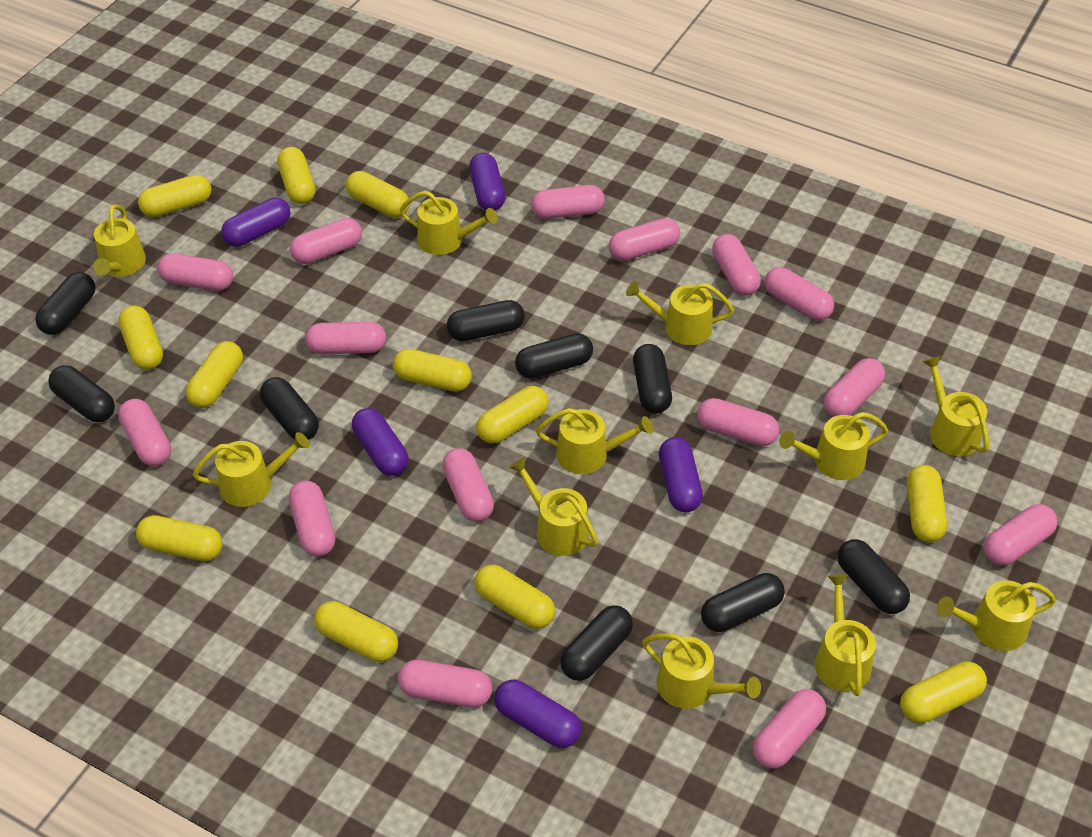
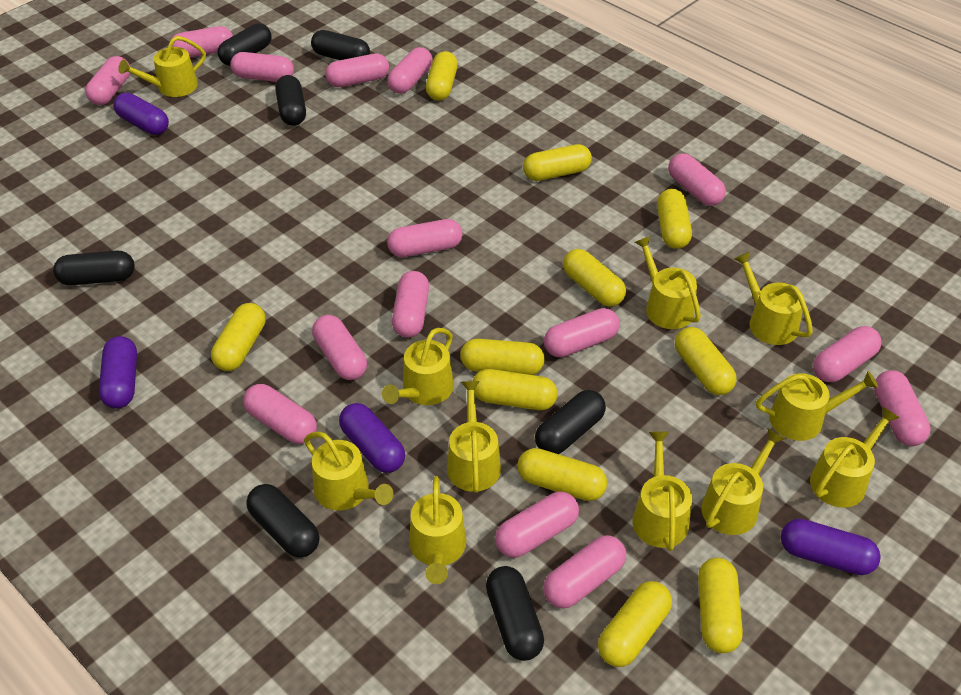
black capsule: [35,272,95,335] [48,365,115,422] [260,377,319,440] [447,300,525,341] [515,334,593,378] [560,605,633,681] [633,344,672,414] [701,573,785,632] [837,539,910,614] = 9 -> [53,250,135,285] [218,23,271,66] [246,484,319,558] [275,75,306,126] [311,30,370,60] [486,566,544,661] [535,390,606,454] = 7
purple capsule: [221,198,291,247] [352,408,409,476] [469,153,506,211] [494,679,581,748] [659,437,703,512] = 5 -> [99,336,137,409] [113,93,169,135] [339,403,405,473] [781,519,881,575] = 4
yellow capsule: [118,305,163,370] [136,515,223,561] [138,174,211,217] [186,341,243,408] [277,147,316,204] [314,601,398,662] [346,171,409,218] [393,349,472,392] [474,565,555,629] [476,386,549,444] [900,661,987,723] [907,465,947,542] = 12 -> [211,303,266,371] [426,51,458,101] [460,339,545,375] [473,369,557,410] [517,448,607,501] [523,144,592,181] [563,249,626,307] [598,581,672,667] [657,189,692,249] [675,327,737,395] [698,558,743,653] = 11

